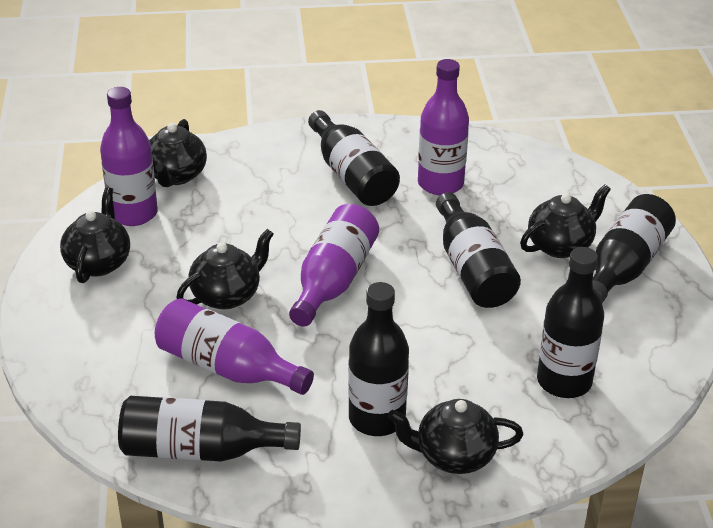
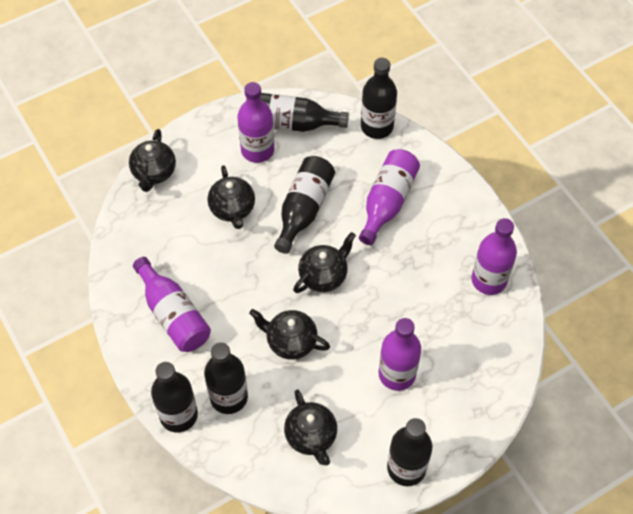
purple bottle: [100,87,158,226] [155,298,314,395] [289,204,379,327] [418,59,469,195] = 4 -> [133,257,211,352] [237,82,274,163] [359,149,420,245] [379,318,421,391] [472,218,517,295] = 5

